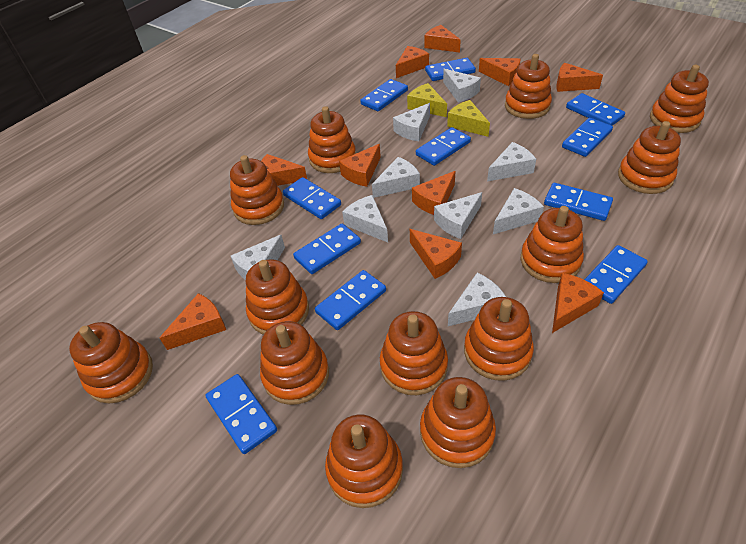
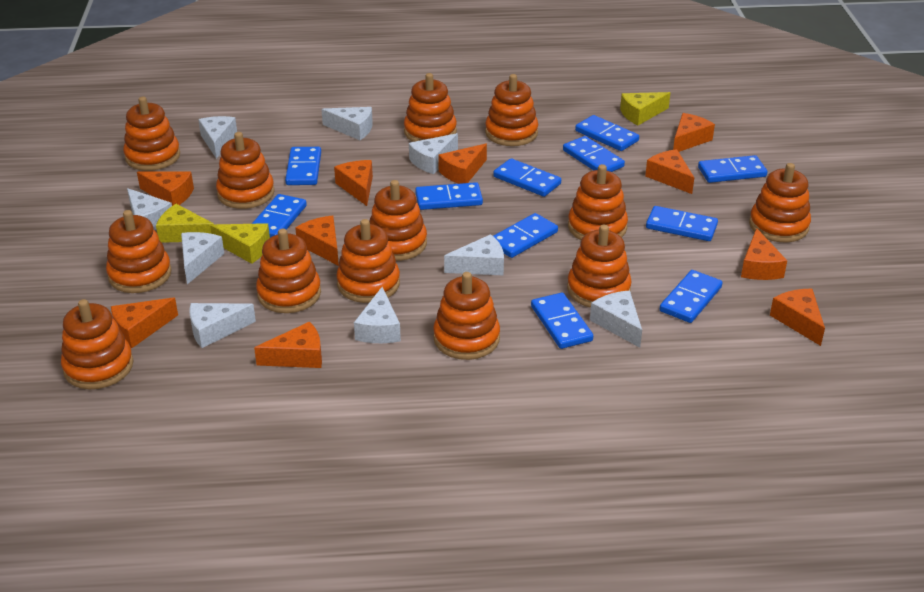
yellow cheese: [407,83,447,117] [447,100,490,137] = 2 -> [156,204,214,243] [210,223,270,264] [620,92,670,125] = 3

